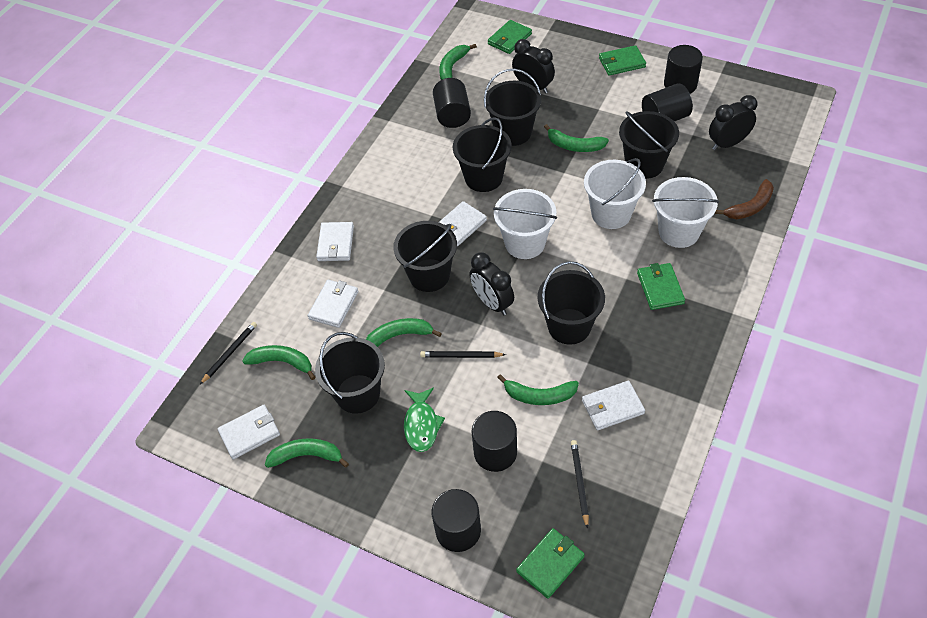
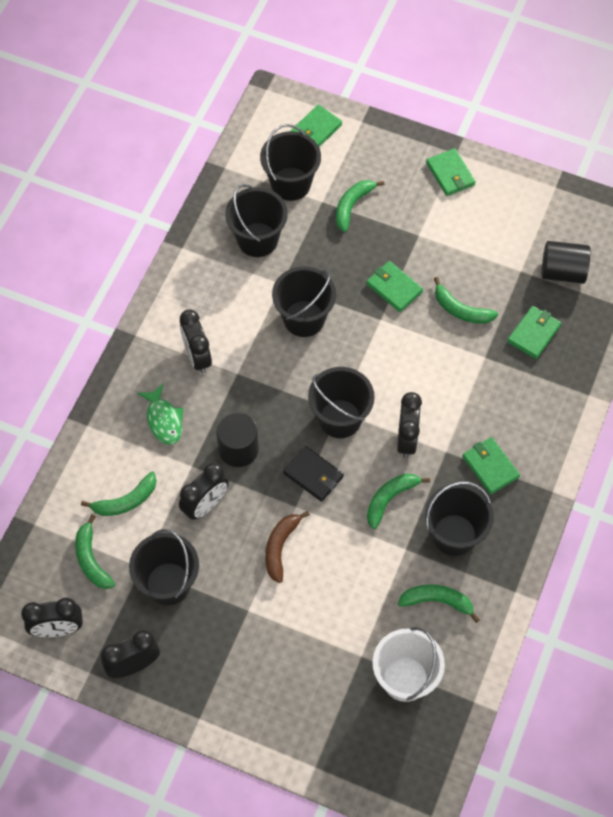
black clock: [469,252,514,315] [512,39,555,94] [709,95,758,150] = 3 -> [21,598,83,637] [101,630,160,678] [179,463,229,520] [180,310,212,374] [397,392,422,458] = 5
black cylinder: [432,489,481,552] [433,78,471,128] [472,411,517,472] [642,83,693,122] [664,45,703,94] = 5 -> [216,412,259,467] [542,241,591,284] = 2
black pencil: [200,322,257,384] [420,351,506,358] [571,440,589,529] = 3 -> none = 0
black wallet: none = 0 -> [283,446,344,502] = 1
green wallet: [488,20,532,54] [516,528,585,599] [599,45,646,75] [637,263,685,310] = 4 -> [290,105,342,147] [366,261,423,312] [426,148,476,196] [462,437,520,495] [507,306,561,359] = 5
white bucket: [493,189,557,259] [584,158,646,229] [652,177,719,248] = 3 -> [373,627,445,702] = 1
white wallet: [218,405,280,459] [308,280,358,328] [316,222,354,261] [439,201,487,247] [582,380,645,431] = 5 -> none = 0

